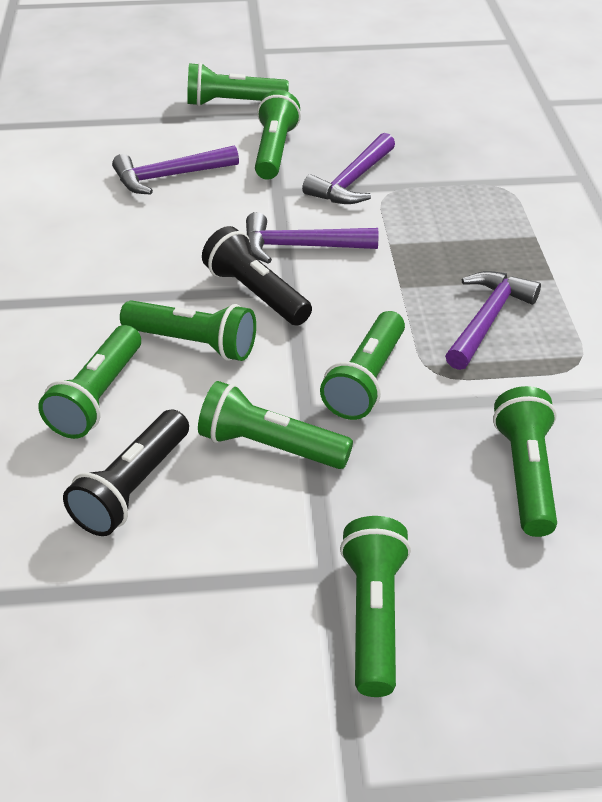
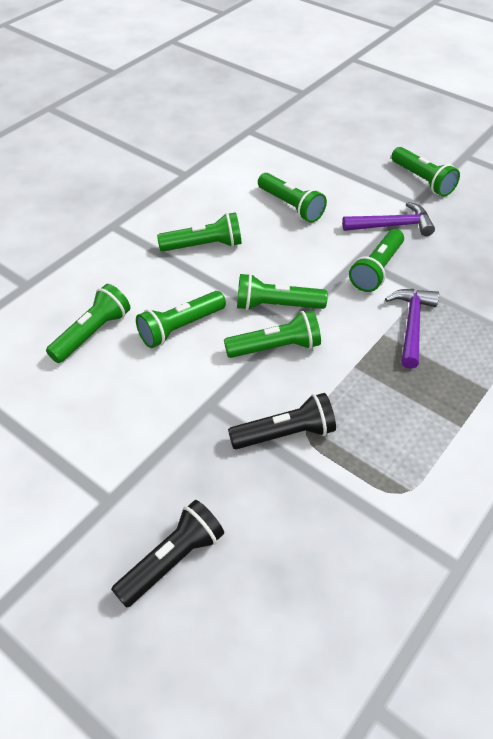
purple hammer: [112,145,239,195] [246,212,378,264] [302,133,395,204] [445,271,541,370] = 4 -> [342,202,435,236] [385,289,439,369] = 2

